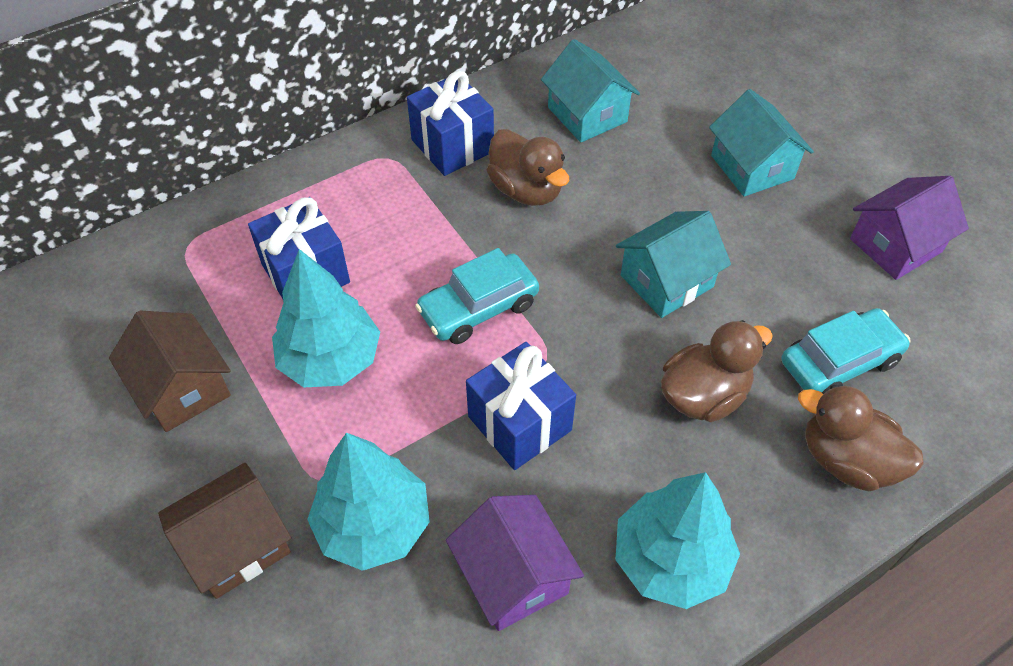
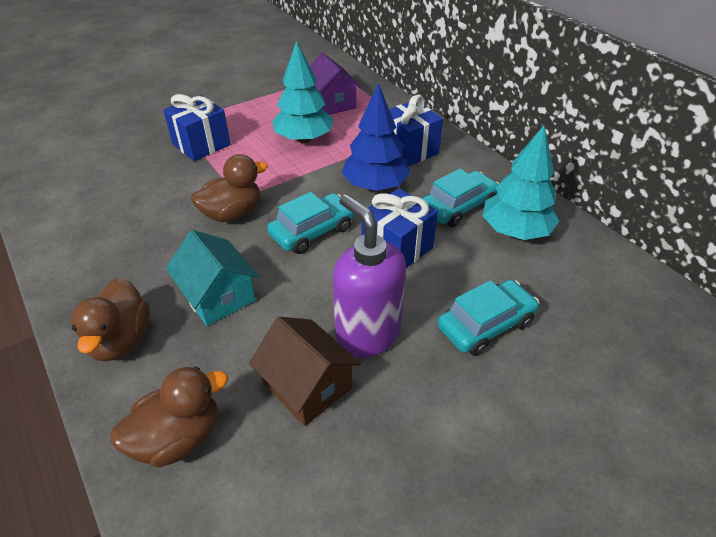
blue tree: none = 0 -> [342,83,411,191] = 1
brown house: [109,311,231,432] [158,463,291,599] = 2 -> [249,317,361,426] = 1
purple house: [446,495,584,631] [850,176,969,280] = 2 -> [310,52,362,115] = 1
purple soap dispenser: none = 0 -> [333,194,406,358] = 1
turquoise car: [415,248,539,344] [782,308,910,394] = 2 -> [267,192,354,254] [422,169,499,227] [438,280,539,356] = 3
turquoise house: [541,39,640,142] [616,211,731,318] [709,89,814,197] = 3 -> [166,230,259,326] = 1
turquoise tree: [272,249,380,388] [307,432,430,571] [615,472,740,609] = 3 -> [272,41,334,143] [482,125,560,240] = 2

